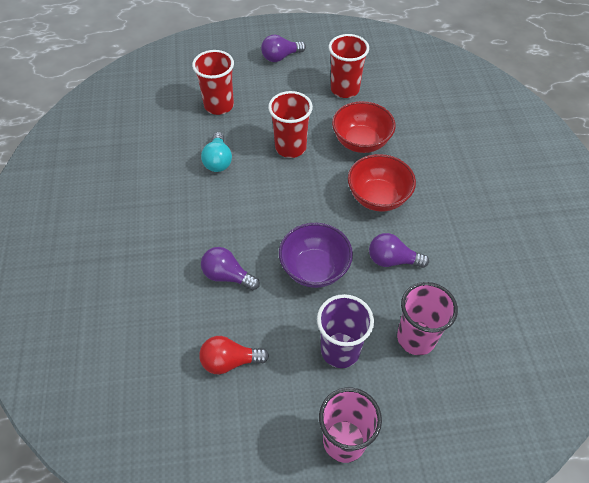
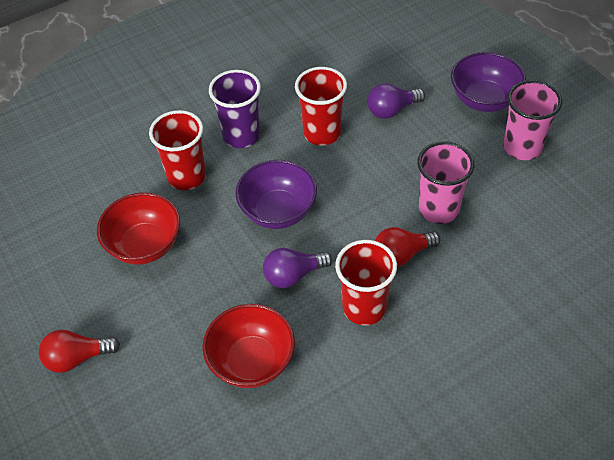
purple bowl: [279,223,353,288] = 1 -> [235,160,317,229] [451,52,526,112] = 2
purple light bulb: [201,247,260,290] [261,35,306,62] [369,233,429,268] = 3 -> [263,248,332,288] [367,83,425,119] = 2
red light bulb: [199,336,269,375] = 1 -> [39,329,120,373] [375,227,440,267] = 2
turquoise light bulb: [201,132,232,172] = 1 -> none = 0

